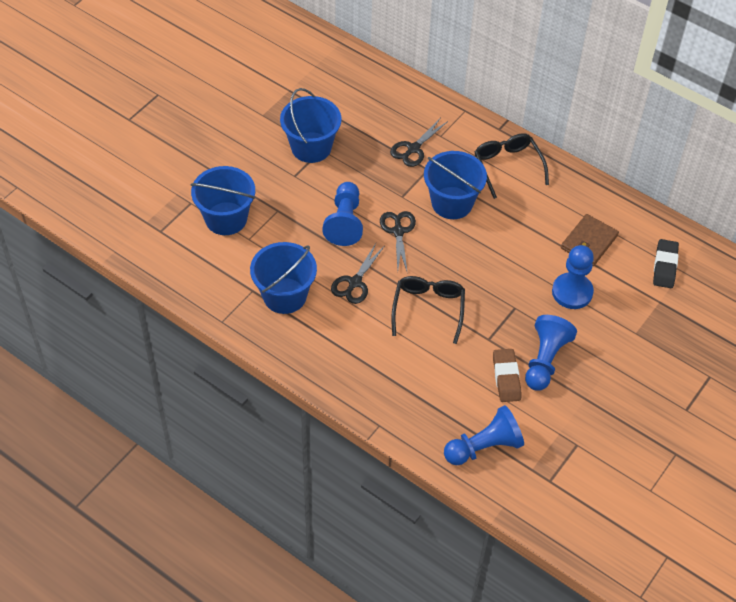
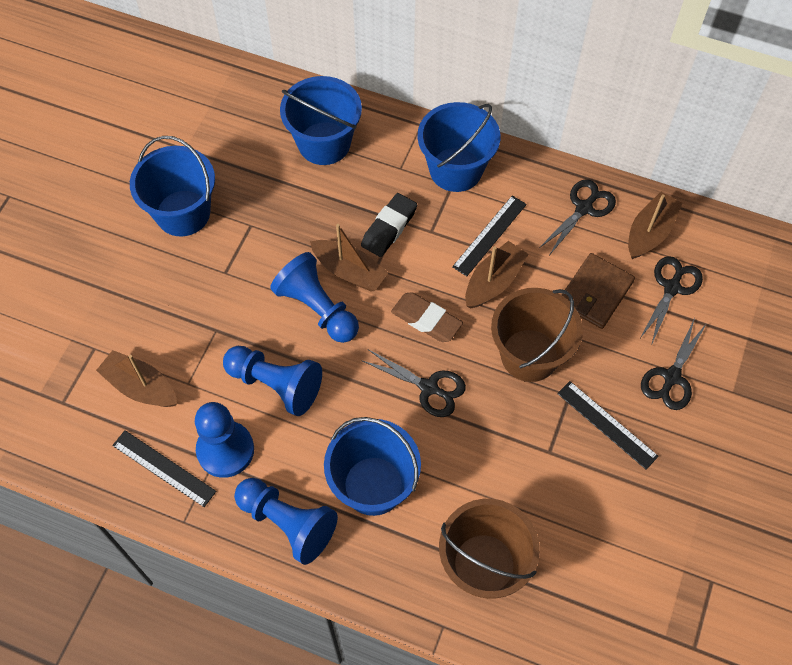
black glasses: [391,276,465,344] [475,133,549,199] = 2 -> none = 0
black ruler: none = 0 -> [112,430,216,507] [452,195,527,276] [557,381,659,470] = 3
black scissors: [331,243,384,304] [380,211,416,271] [390,119,448,167] = 3 -> [361,349,466,417] [539,179,616,254] [640,256,703,343] [641,318,707,410] = 4
brown boat: none = 0 -> [96,350,177,407] [310,224,389,291] [465,241,528,308] [628,192,682,259] = 4
brown bucket: none = 0 -> [439,499,540,598] [491,288,583,382] = 2

